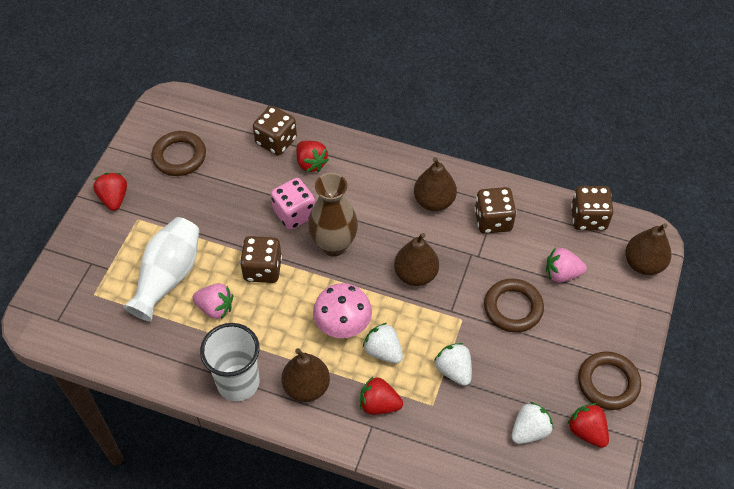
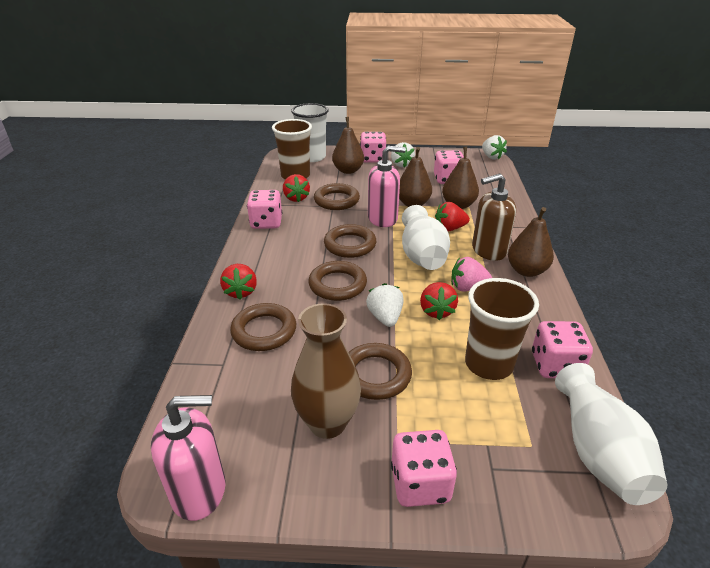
brown cup: none = 0 -> [272,119,312,180] [465,278,539,380] = 2
brown dice: [240,236,282,283] [253,106,297,155] [475,187,516,234] [571,186,614,231] = 4 -> none = 0
brown ring: [152,131,206,176] [484,279,544,332] [578,351,641,410] = 3 -> [230,303,296,351] [308,261,367,301] [314,183,360,210] [324,224,376,258] [348,343,412,400] = 5
brown soap dispenser: none = 0 -> [472,173,516,261] = 1
pink dice: [271,178,315,230] = 1 -> [247,190,282,229] [360,132,386,163] [391,430,457,507] [434,150,464,184] [532,321,593,378] = 5
pink mushroom: [313,283,372,338] = 1 -> none = 0
pink soap dispenser: none = 0 -> [151,395,226,521] [368,146,406,227] = 2
pink strawberry: [192,283,233,319] [546,248,587,282] = 2 -> [451,257,492,292] = 1
white vase: [123,217,200,321] = 1 -> [402,205,450,270] [555,363,667,505] = 2

